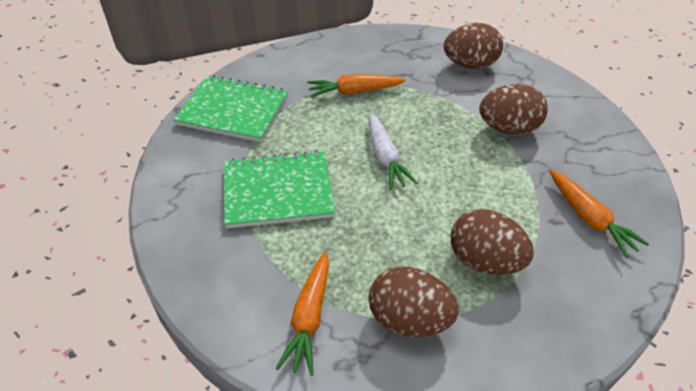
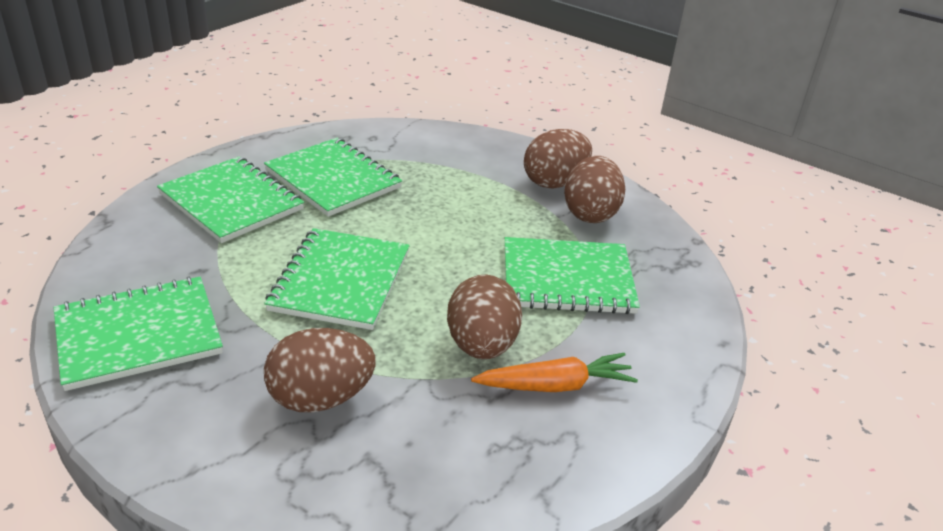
green notebook: [173,75,288,142] [224,151,335,229] = 2 -> [53,276,223,391] [157,157,304,243] [264,138,402,217] [264,228,410,330] [505,237,640,314] = 5
orange carrot: [276,252,329,376] [307,74,406,97] [549,170,649,258] = 3 -> [471,353,638,392] = 1
white carrot: [369,113,418,190] = 1 -> none = 0

